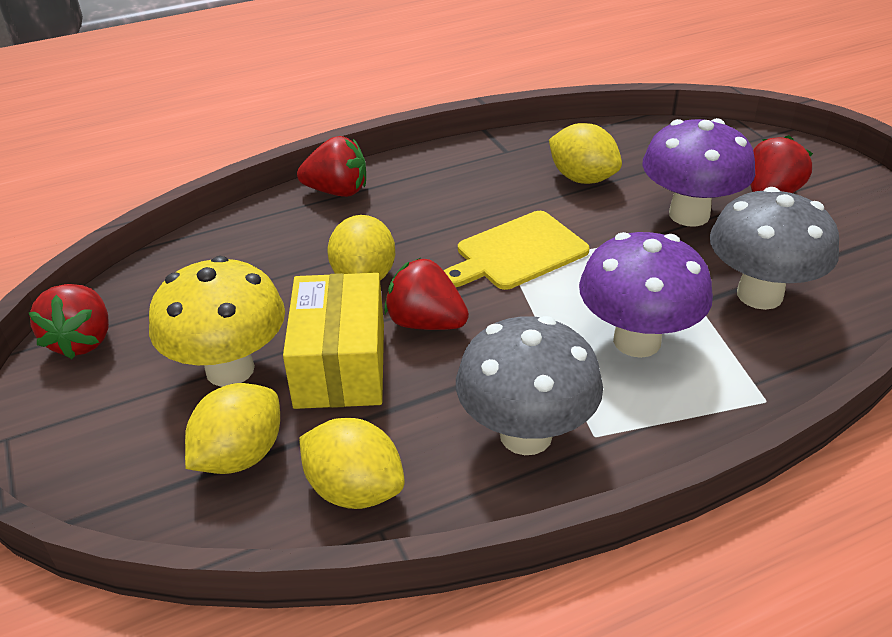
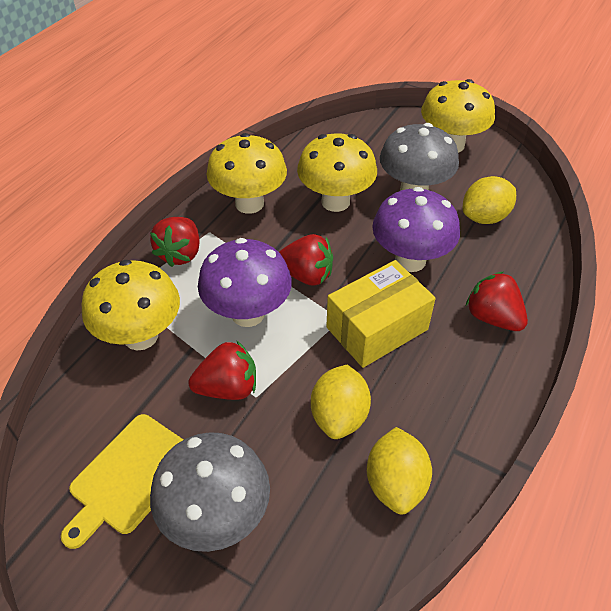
yellow lemon: [185,383,280,474] [299,418,405,509] [327,215,395,280] [549,123,622,184] = 4 -> [311,365,371,439] [367,427,432,515] [463,176,516,224] = 3
yellow mushroom: [149,256,285,387] = 1 -> [81,260,180,350] [207,133,287,214] [297,133,377,212] [421,79,495,153] = 4

